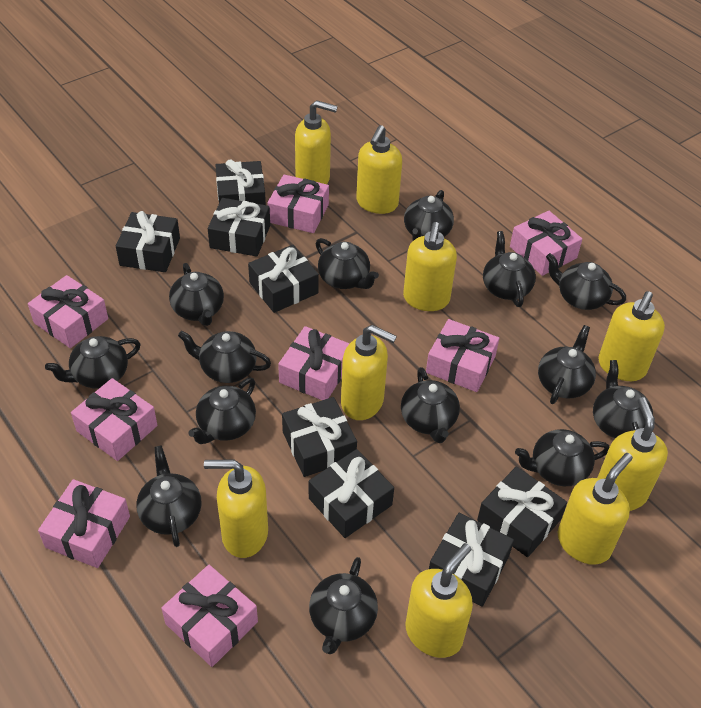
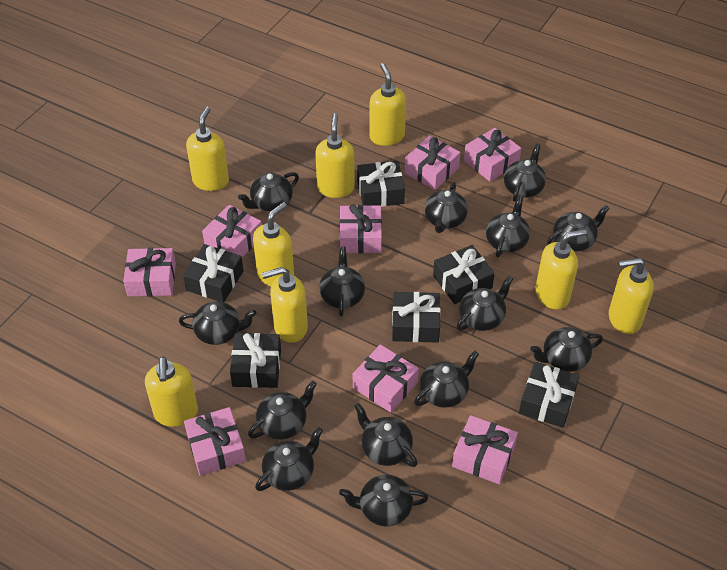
black gift: [116,211,180,272] [208,198,270,257] [215,160,266,205] [248,245,319,313] [282,397,357,477] [309,449,394,538] [429,513,514,607] [477,466,567,557] = 8 -> [183,244,244,302] [230,333,281,388] [357,161,405,207] [392,292,440,343] [433,245,495,304] [519,362,580,428] = 6
yellow soap dispenser: [204,460,268,558] [295,100,338,184] [341,325,397,420] [356,125,402,214] [403,222,457,311] [406,543,473,658] [558,453,633,565] [597,397,668,511] [598,291,665,381] = 9 -> [145,357,198,427] [186,107,229,191] [253,202,294,287] [262,267,308,343] [315,113,355,198] [369,63,406,146] [535,229,587,309] [609,258,654,334] = 8

